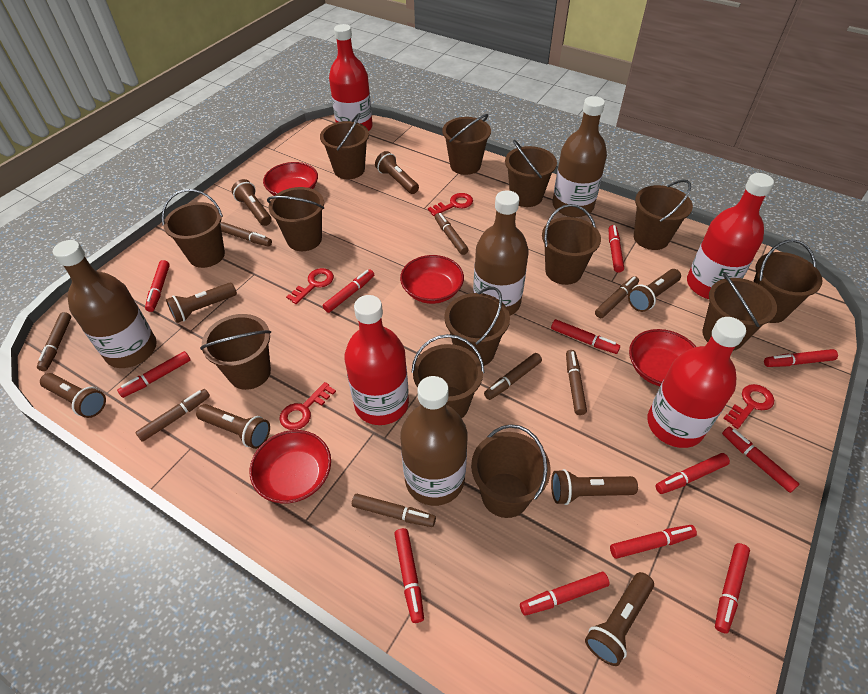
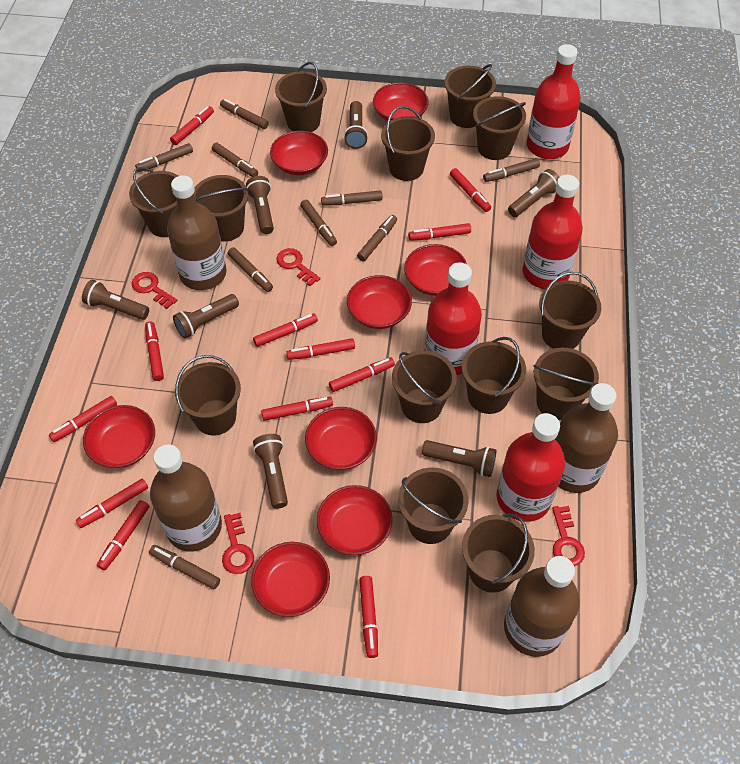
brown flashlight: [40,373,106,418] [166,283,237,323] [196,404,270,449] [231,179,272,226] [375,151,419,194] [551,469,638,505] [585,572,654,666] [628,269,681,312] = 8 -> [82,279,149,320] [173,294,239,339] [246,176,274,234] [253,434,288,509] [344,101,368,149] [422,440,496,477] [508,169,559,217] = 7
brown marker: [37,312,71,371] [135,389,210,442] [220,222,272,247] [352,494,436,527] [435,213,469,255] [484,353,542,400] [566,350,587,415] [595,276,639,318] = 8 -> [135,143,193,172] [149,545,220,589] [212,143,258,177] [220,99,269,129] [228,247,273,292] [300,200,337,246] [321,191,383,206] [357,215,397,261] [483,158,540,182] = 9
red bowl: [250,430,331,503] [263,162,318,196] [400,255,464,304] [629,329,696,386] = 4 -> [83,405,155,468] [251,542,330,617] [270,131,328,175] [305,407,377,470] [317,485,392,555] [347,275,412,329] [373,82,429,121] [404,244,467,296] = 8

